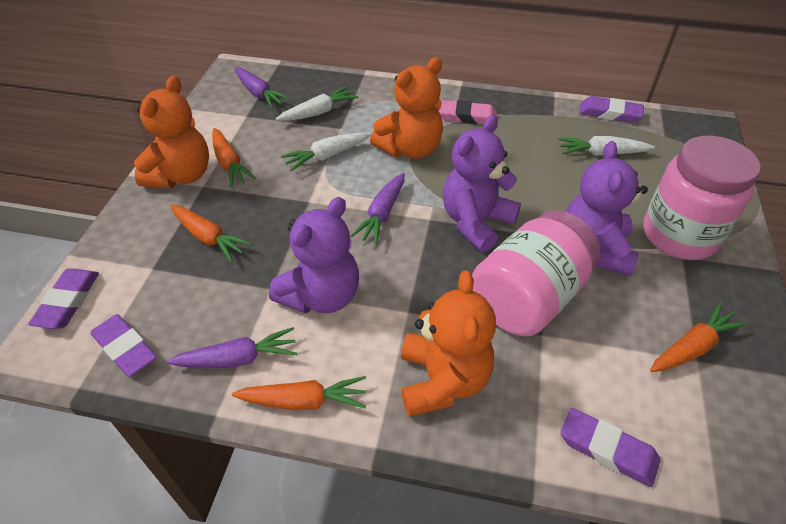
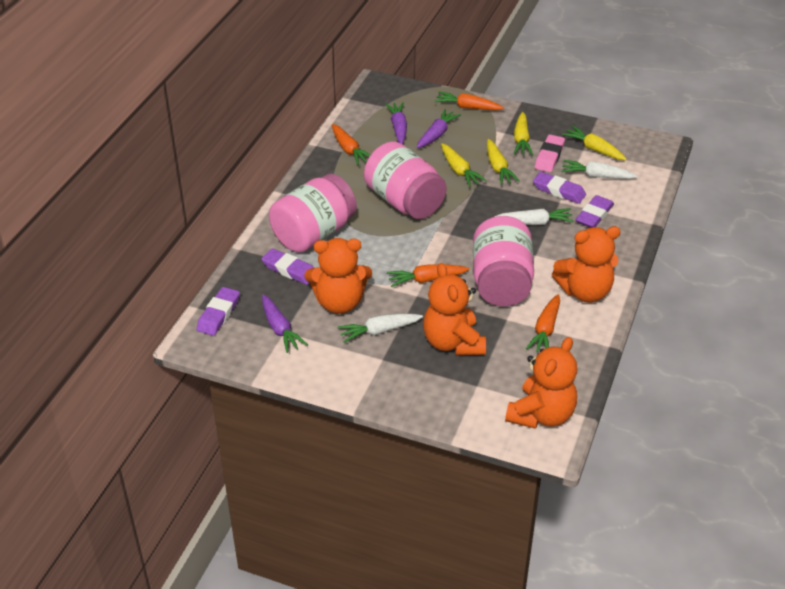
orange teddy bear: [134,76,209,188] [370,57,443,159] [401,270,496,417] = 3 -> [305,238,372,314] [423,263,486,356] [505,337,577,429] [552,226,621,303] = 4
pink jar: [472,210,600,337] [643,136,761,260] = 2 -> [269,174,357,253] [364,141,446,219] [473,216,534,306] = 3
purple teddy bear: [269,197,359,314] [443,115,521,252] [566,141,648,276] = 3 -> none = 0
yellow carrot: none = 0 -> [441,143,487,187] [487,139,520,185] [513,112,533,155] [562,126,627,160] = 4

